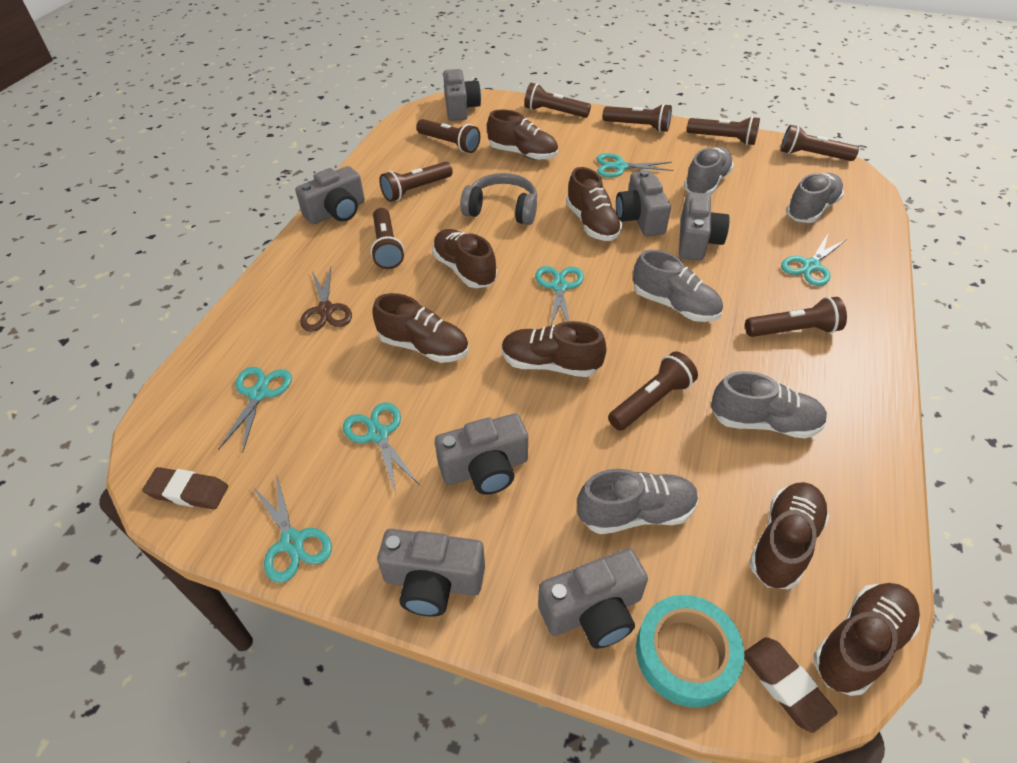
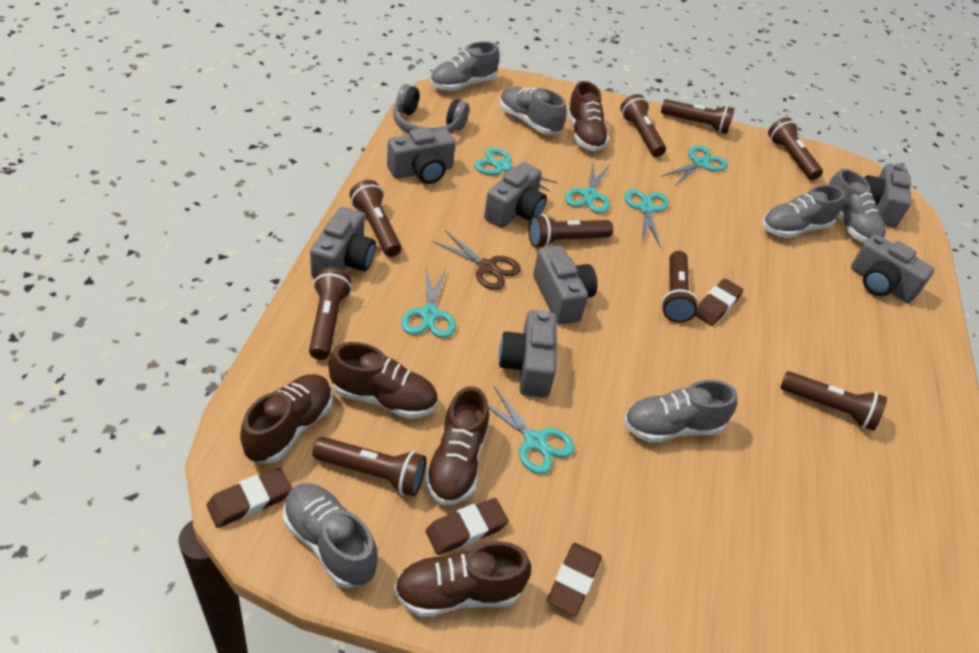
brown eraser: [142,467,228,509] [744,637,838,733] = 2 -> [207,467,292,528] [425,498,508,555] [547,543,602,616] [695,278,743,326] = 4
brown shoe: [372,293,469,363] [432,229,497,288] [487,109,558,160] [502,321,607,377] [566,167,622,241] [749,482,829,589] [814,583,920,696] = 7 -> [240,374,333,464] [329,342,437,419] [394,541,531,617] [425,386,489,505] [567,81,609,151] = 5
grey shoe: [577,469,698,534] [633,250,723,322] [684,147,734,195] [711,371,827,438] [786,173,844,223] = 5 -> [283,483,378,588] [430,41,499,91] [500,86,567,135] [624,380,737,442] [762,185,845,238] [828,169,886,243] = 6
turquoise tape: [636,595,745,707] = 1 -> none = 0

